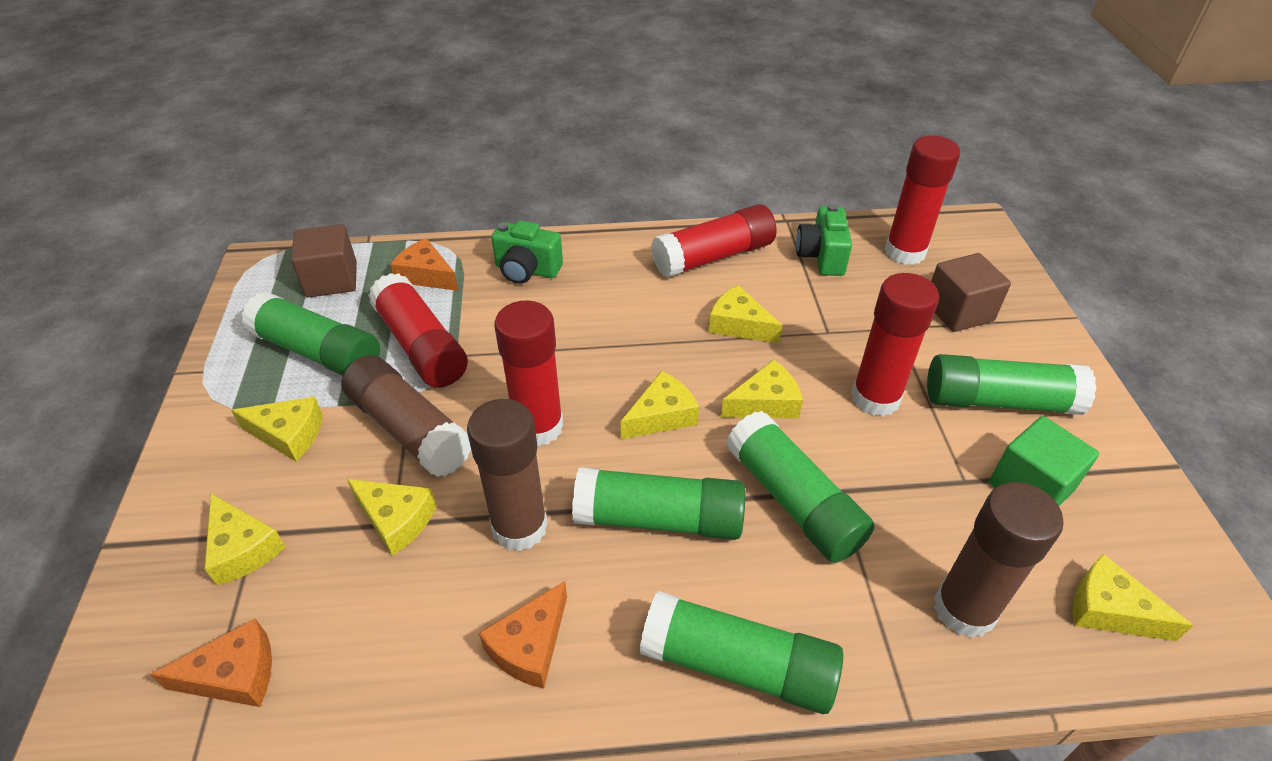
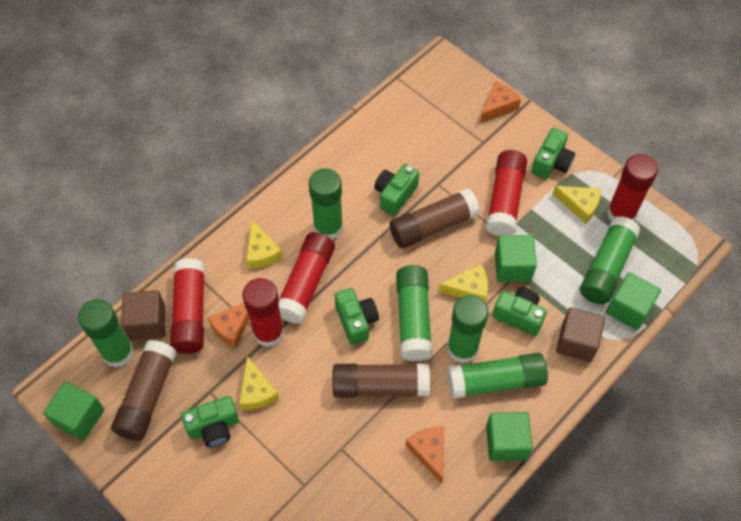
green camera: [491,220,563,284] [796,204,852,276] = 2 -> [181,396,239,447] [335,288,379,345] [374,164,419,216] [492,287,547,336] [531,128,575,179] = 5
green cube: [989,416,1099,506] = 1 -> [43,382,104,441] [486,412,533,461] [495,235,537,282] [606,272,661,330] = 4
green glue stick: [241,292,380,376] [572,467,745,540] [640,591,844,714] [726,411,875,563] [927,354,1096,415] = 5 -> [78,299,134,368] [309,168,343,240] [396,265,432,361] [447,295,488,364] [447,353,548,398] [580,216,641,304] = 6
yellow cheese: [204,494,286,585] [231,396,323,461] [347,479,437,556] [621,371,699,439] [708,285,783,343] [721,360,803,418] [1072,554,1194,641] = 7 -> [239,356,279,410] [246,220,283,269] [438,264,488,302] [552,186,601,224] = 4

